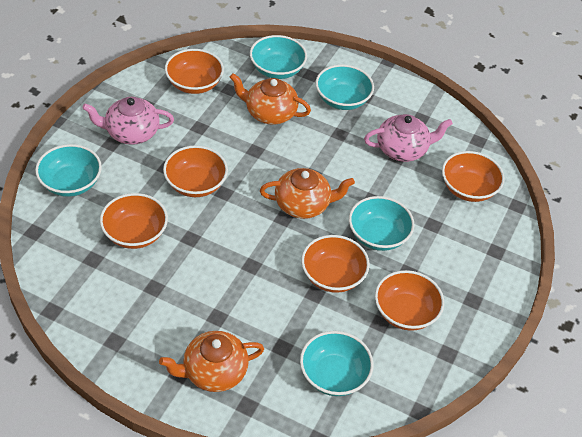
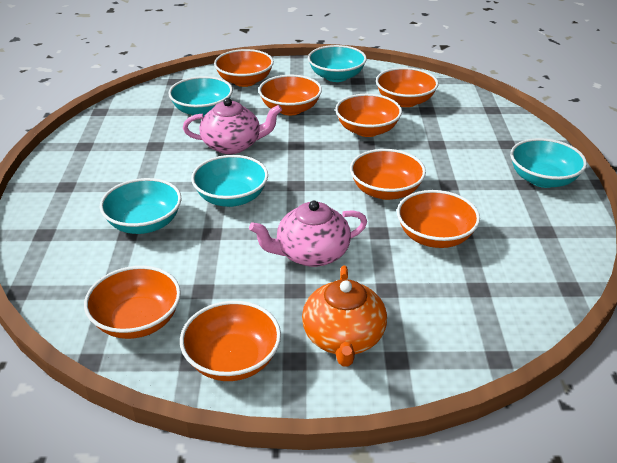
orange bowl: [100,193,168,249] [163,146,228,197] [165,49,224,94] [301,235,370,293] [375,270,444,331] [442,151,505,202] = 6 -> [84,266,181,339] [180,301,281,381] [214,49,274,87] [258,75,322,115] [335,94,402,137] [350,149,426,200] [376,67,439,107] [397,190,480,248] = 8
orange teapot: [159,331,264,392] [230,73,311,125] [260,168,355,219] = 3 -> [302,266,387,367] = 1

